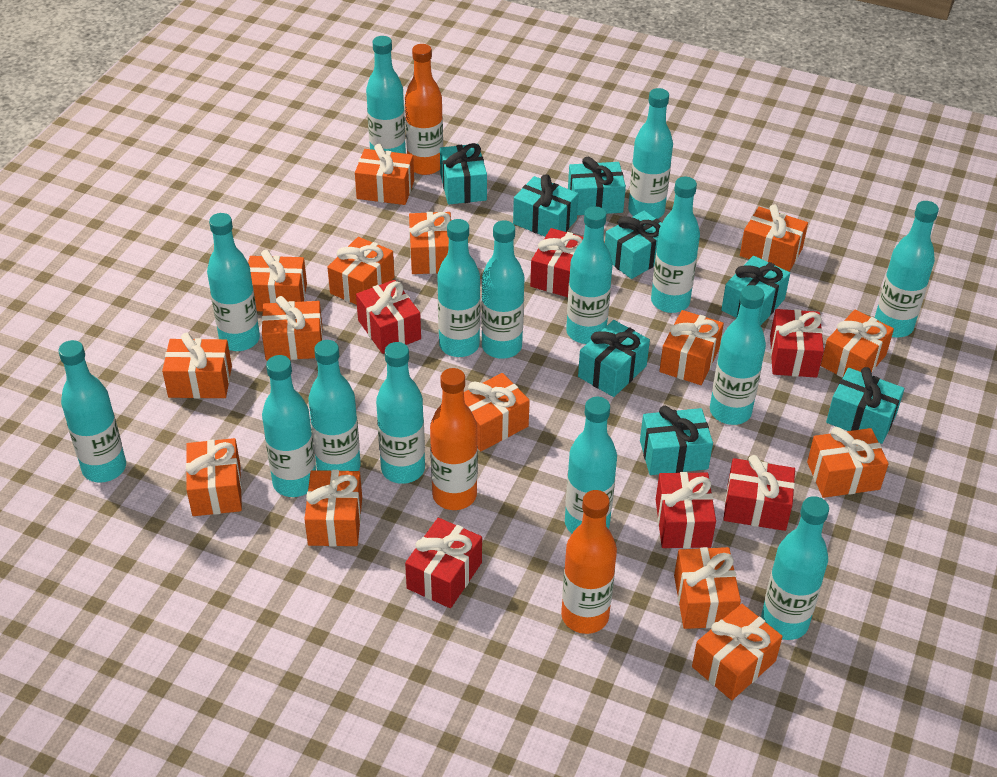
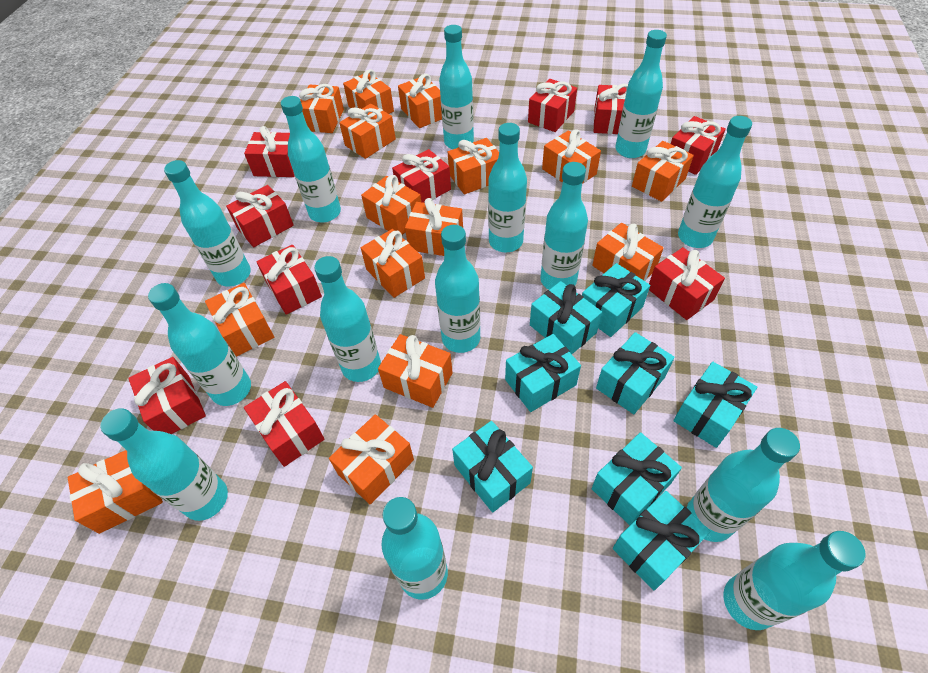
orange bottle: [405,44,443,175] [430,368,478,510] [561,490,617,634] = 3 -> none = 0
red gift: [356,280,421,354] [405,518,482,608] [530,228,583,297] [656,472,716,548] [723,455,795,531] [770,309,824,378] = 6 -> [128,357,206,434] [226,185,294,247] [244,126,295,177] [244,381,324,467] [256,245,322,315] [392,149,451,203] [528,79,577,132] [594,84,628,134] [649,247,725,320] [671,116,726,175] = 10
turquoise bottle: [58,340,126,483] [207,213,260,351] [262,355,316,497] [308,340,361,471] [366,36,406,154] [376,342,425,484] [437,219,480,357] [481,220,525,359] [565,397,617,533] [566,206,613,344] [628,88,673,219] [651,177,700,313] [710,285,766,425] [761,496,829,640] [875,201,939,337] = 15 -> [101,408,228,521] [148,283,251,406] [164,160,251,286] [281,96,341,222] [314,256,381,382] [381,497,448,599] [435,225,480,353] [439,25,474,149] [488,123,527,252] [540,162,588,290] [615,30,667,158] [678,116,752,248] [686,428,800,542] [723,531,866,630] = 14

